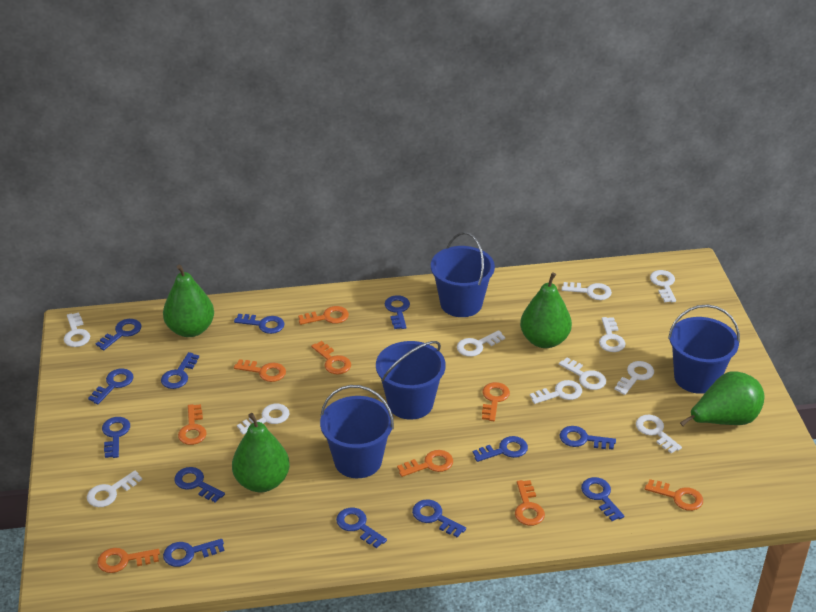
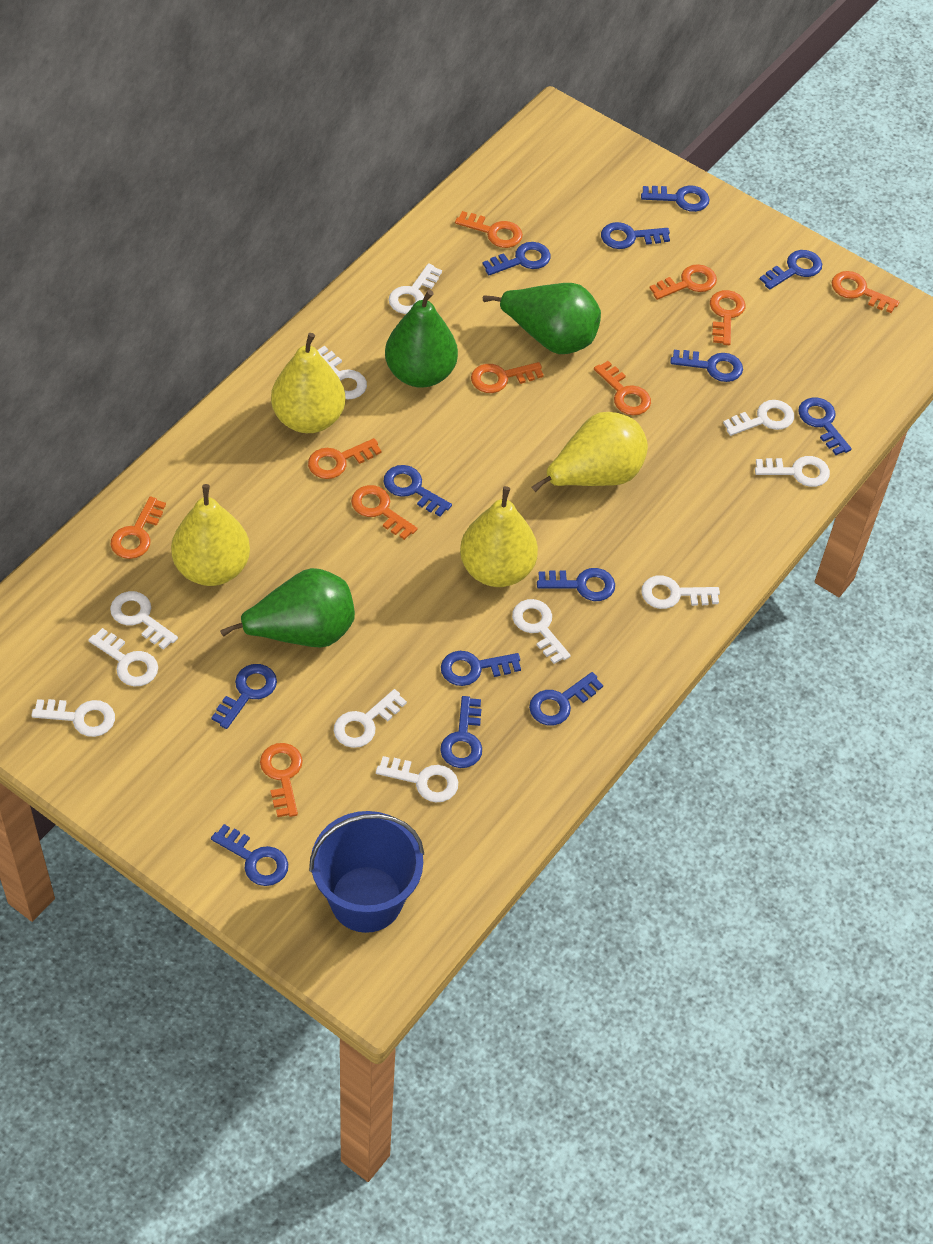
blue bucket: [320,385,394,478] [376,341,446,420] [431,232,495,317] [668,304,740,394] = 4 -> [309,811,424,933] = 1
green pear: [163,265,214,337] [232,413,290,492] [520,272,572,348] [680,371,764,426] = 4 -> [220,568,355,648] [385,290,458,388] [483,283,601,354] = 3
orange key: [97,548,160,573] [178,404,206,445] [234,359,286,382] [298,306,349,325] [311,341,351,374] [397,450,453,477] [482,382,510,421] [515,480,545,526] [645,479,703,511] = 9 -> [111,496,166,559] [260,743,303,817] [308,438,382,479] [351,485,418,540] [455,211,523,248] [471,362,544,393] [594,361,651,415] [650,264,717,300] [710,290,745,345] [832,271,900,313] = 10
yellow pear: none = 0 -> [171,484,250,586] [271,333,345,433] [460,486,538,587] [531,412,648,492] = 4

